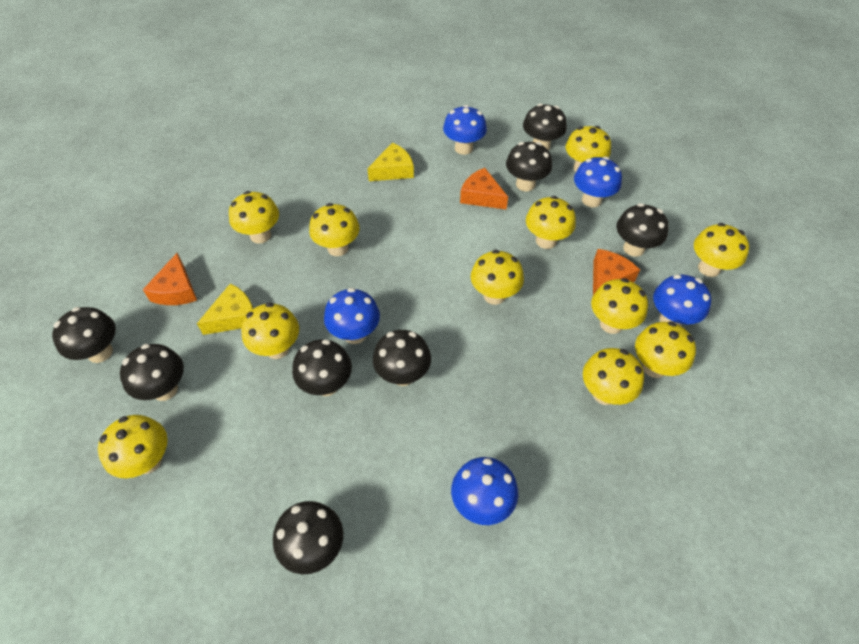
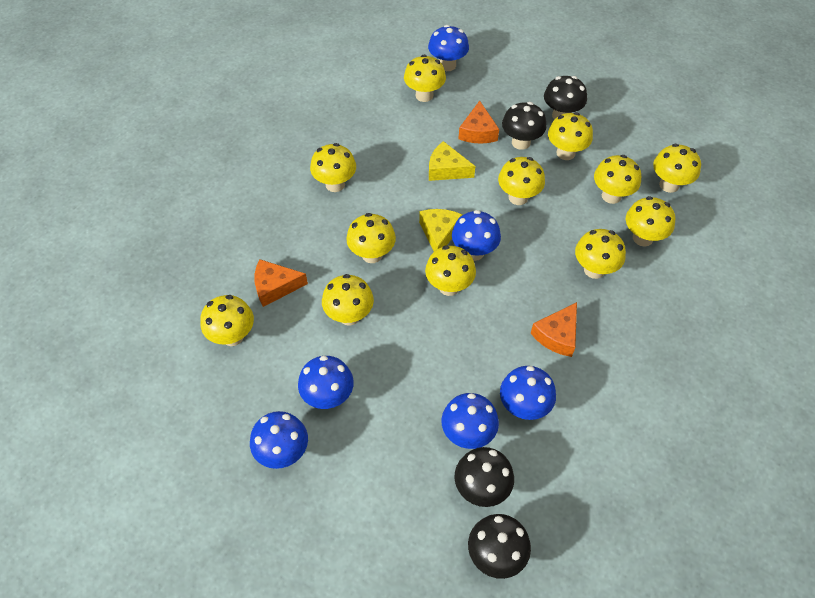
black mushroom: [52,307,116,363] [120,344,184,401] [273,501,343,574] [292,339,352,396] [373,330,431,386] [506,142,552,191] [523,103,567,151] [616,203,669,257] = 8 -> [454,447,514,507] [468,514,531,579] [502,102,546,150] [544,76,587,120] = 4
blue mushroom: [324,288,380,344] [443,105,487,155] [451,457,518,525] [574,157,622,207] [653,274,711,326] = 5 -> [250,411,308,469] [298,356,354,409] [428,25,469,71] [441,393,499,449] [452,210,501,261] [500,366,556,420] = 6
yellow mushroom: [98,415,168,478] [229,191,279,244] [241,302,299,359] [309,203,360,256] [471,250,524,305] [526,196,576,249] [566,126,611,172] [583,348,644,405] [591,278,648,334] [635,321,696,378] [694,223,749,277] = 11 -> [200,295,254,346] [310,143,356,192] [322,274,374,326] [346,213,396,263] [404,55,446,102] [425,245,476,296] [498,157,545,205] [548,112,593,160] [575,229,626,279] [594,155,641,204] [626,196,675,247] [653,144,701,193] = 12

